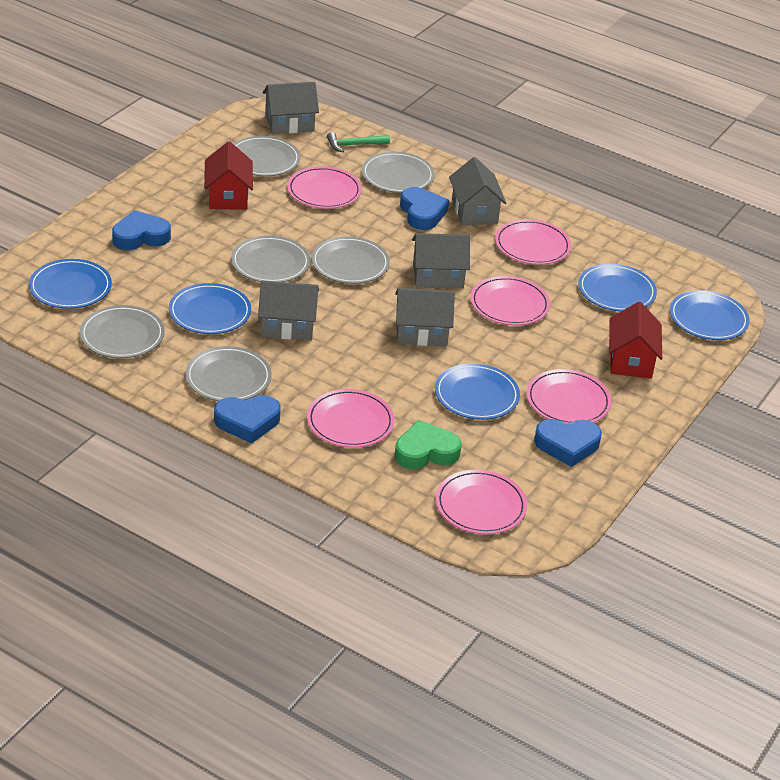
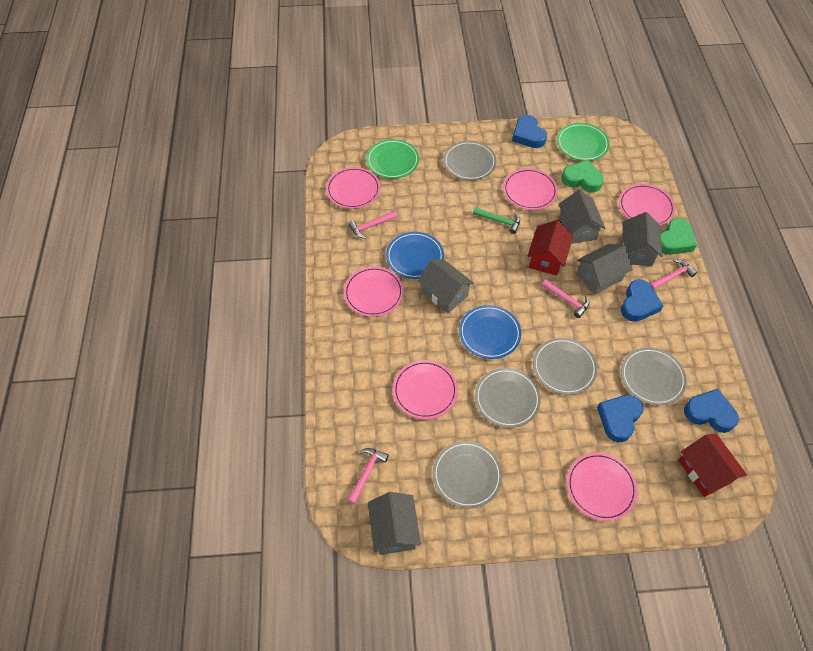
blue plate: [29,259,112,309] [169,283,251,334] [435,363,520,420] [578,264,657,312] [670,290,750,340] = 5 -> [386,232,444,279] [459,305,521,359] = 2
green heart: [395,420,462,469] = 1 -> [561,160,604,193] [661,218,697,255] = 2
green plate: none = 0 -> [366,139,419,179] [557,123,610,161] = 2
grey plate: [80,305,165,358] [185,346,271,401] [231,236,310,282] [234,136,300,176] [311,237,390,284] [362,152,435,193] = 6 -> [433,441,502,509] [443,141,496,180] [475,368,541,428] [533,338,597,395] [621,347,687,405] = 5
pink hammer: none = 0 -> [348,211,397,238] [348,448,389,504] [542,279,590,318] [650,259,697,290] = 4

